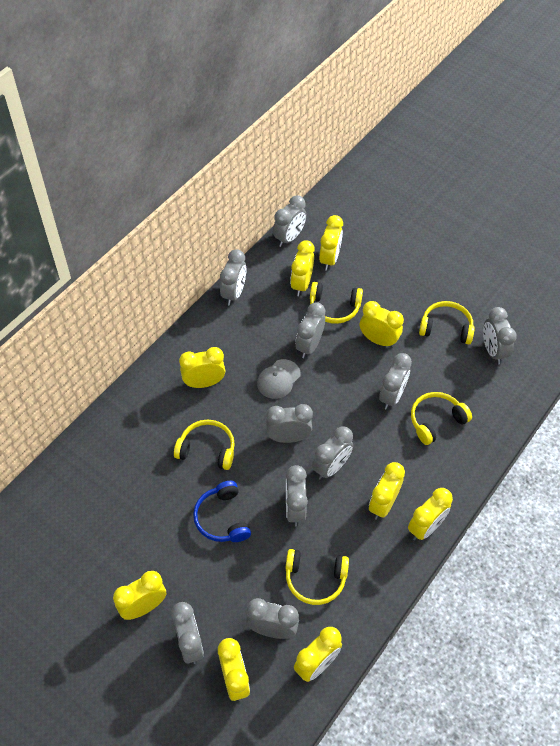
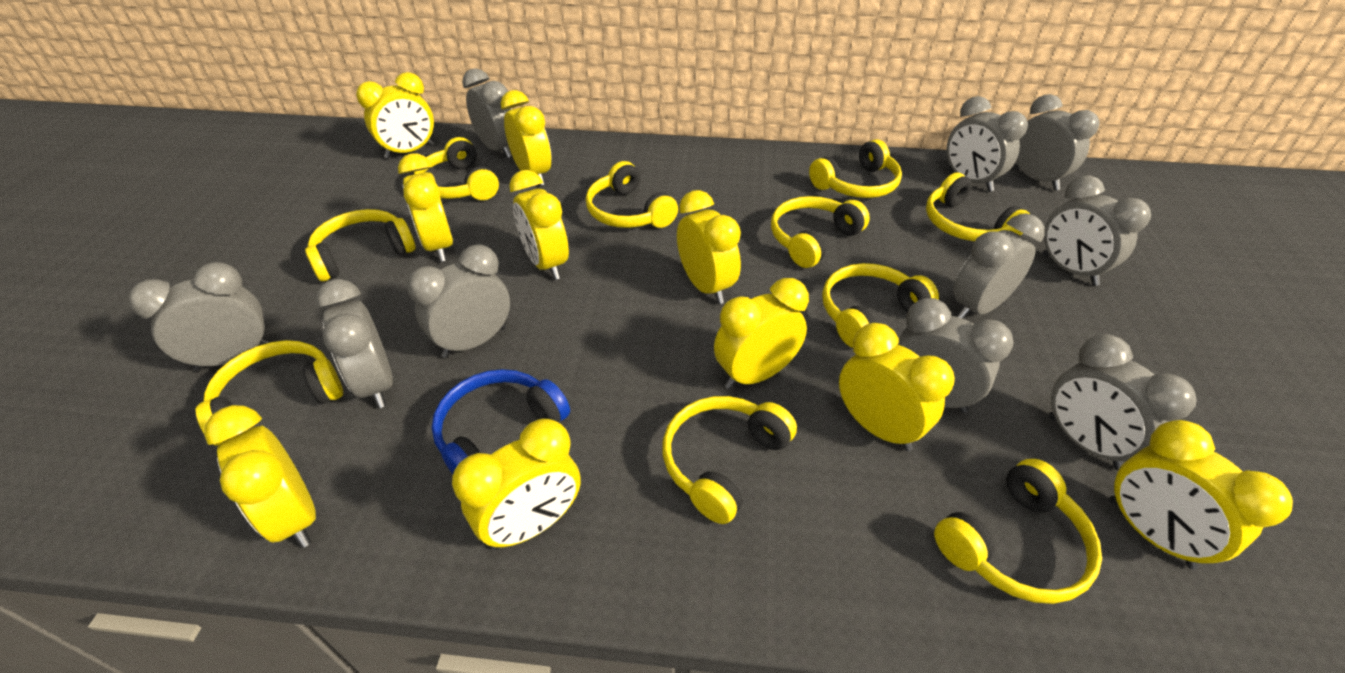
grey cap: [257,359,301,399] = 1 -> none = 0
yellow clock: [113,571,166,620] [179,347,225,388] [218,638,250,701] [290,240,315,296] [294,627,342,682] [319,215,343,271] [360,301,404,348] [369,462,405,520] [408,488,453,541] = 9 -> [204,405,316,548] [356,72,434,159] [398,153,453,262] [452,418,581,550] [501,90,552,186] [509,170,569,280] [677,190,741,304] [714,278,809,389] [839,323,955,451] [1109,420,1293,569] = 10
yellow headphones: [174,420,235,470] [285,549,349,605] [310,282,363,324] [411,392,472,445] [419,301,475,344] = 5 -> [196,340,343,446] [305,209,416,281] [413,137,499,200] [586,161,678,228] [663,396,797,524] [771,196,870,268] [809,139,902,198] [822,263,939,348] [926,172,1030,241] [934,459,1102,604] = 10

